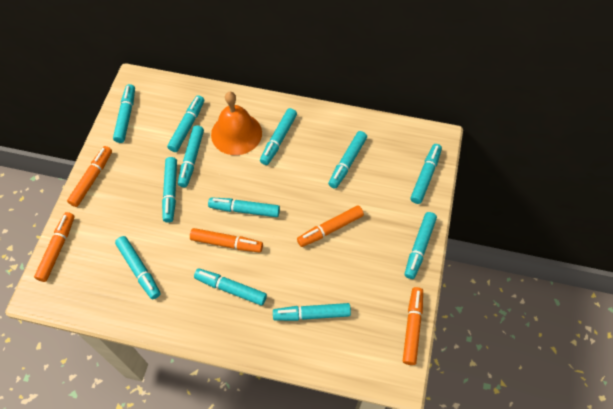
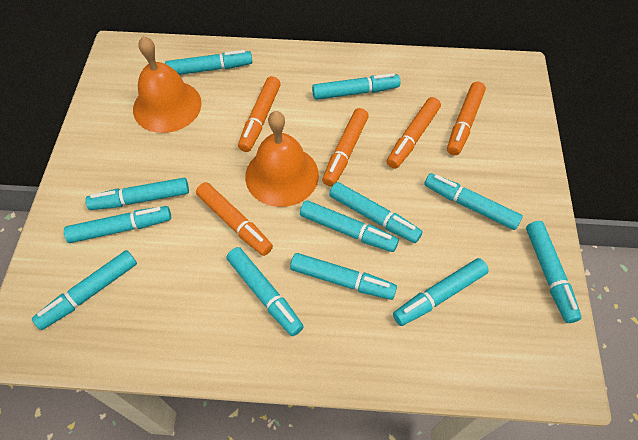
orange bell: [211,92,262,155] = 1 -> [133,36,202,133] [245,111,319,207] = 2

